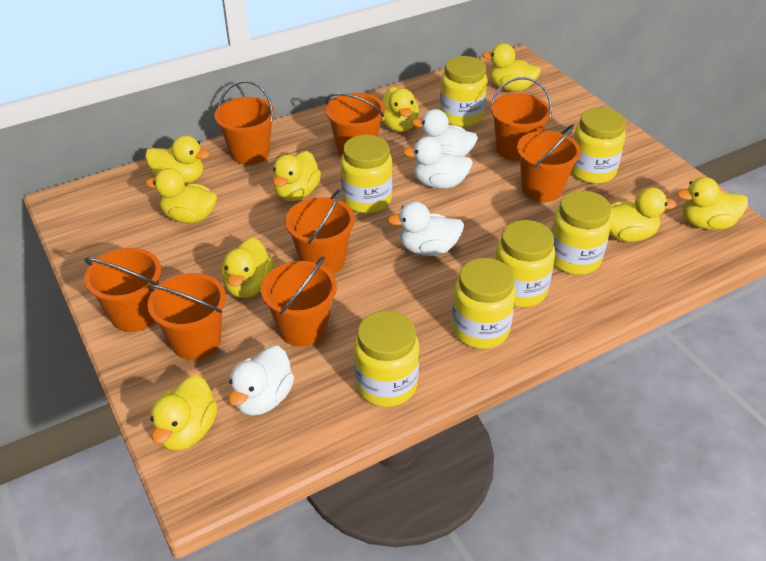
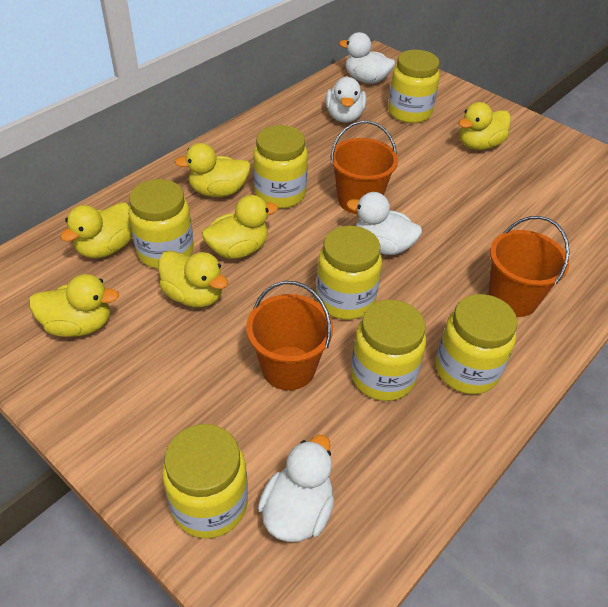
orange bucket: [84,248,161,332] [148,273,226,360] [214,81,275,165] [261,256,337,347] [285,189,355,274] [325,93,385,156] [491,77,552,161] [517,124,581,202] = 8 -> [246,281,333,390] [331,121,398,214] [489,216,570,317] = 3
yellow duck: [145,135,210,184] [146,168,217,223] [150,375,218,451] [221,237,274,298] [273,151,321,201] [381,87,419,132] [482,43,541,92] [609,187,676,242] [677,177,748,230] = 9 -> [29,274,119,337] [60,202,133,258] [159,250,228,307] [174,143,251,197] [202,195,278,259] [458,102,511,150] = 6

